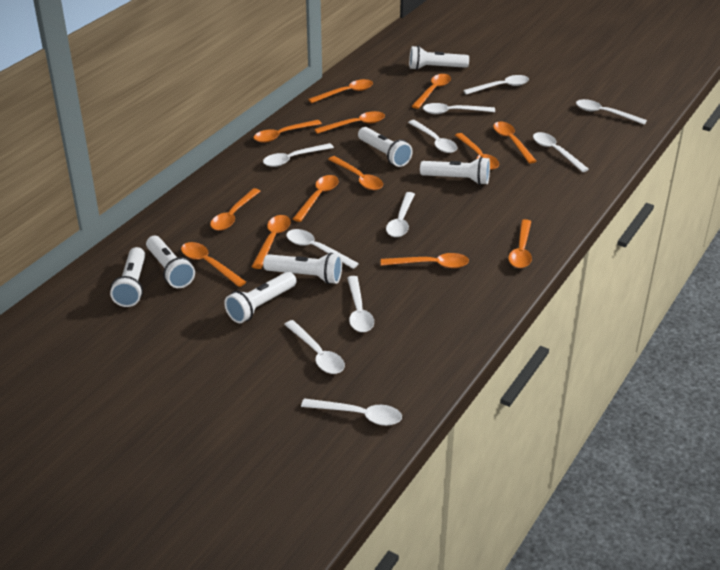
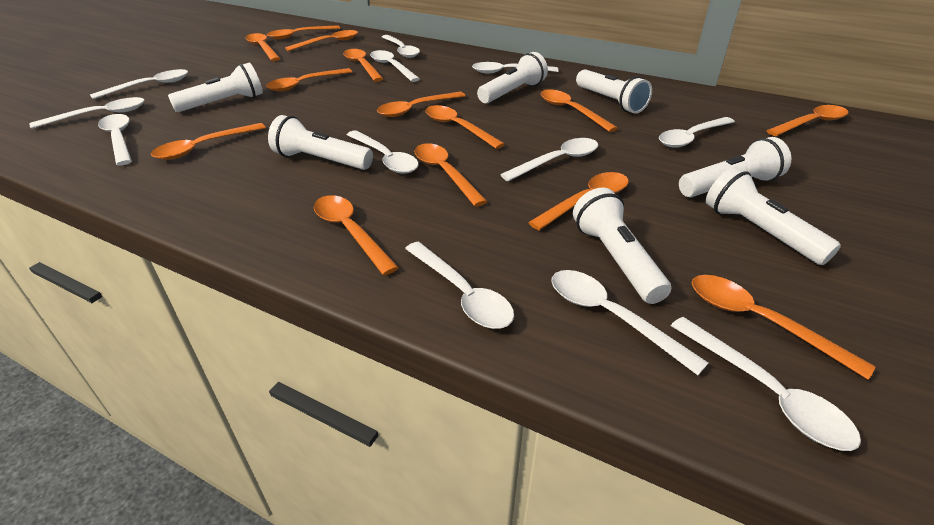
orange spoon: [181,242,246,287] [210,188,261,231] [252,215,291,269] [254,120,322,143] [293,175,339,222] [308,79,373,103] [314,111,385,134] [328,156,383,190] [381,253,469,268] [412,74,451,109] [455,133,499,170] [493,122,536,164] [508,219,532,268] = 13 -> [151,123,266,160] [246,33,280,61] [266,68,352,91] [267,25,340,39] [285,30,358,51] [314,195,399,275] [343,49,384,81] [377,92,465,117] [414,143,487,207] [425,105,505,149] [528,172,629,230] [541,90,618,132] [692,275,876,380] [766,105,848,136] = 14
white spoon: [263,143,334,167] [284,320,345,374] [286,229,359,269] [301,398,402,426] [347,276,374,332] [386,192,415,237] [408,120,457,153] [423,103,495,114] [463,75,529,95] [533,132,589,172] [576,99,647,124] = 11 -> [29,97,145,129] [90,69,188,99] [98,114,132,166] [347,130,419,174] [370,50,420,82] [382,35,420,58] [405,242,514,329] [472,62,558,74] [500,138,598,181] [551,270,708,375] [659,117,735,148] [671,317,861,451] = 12

